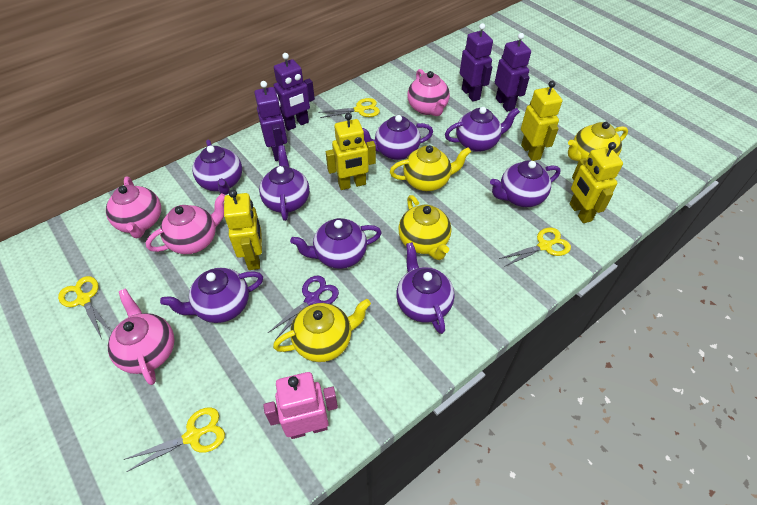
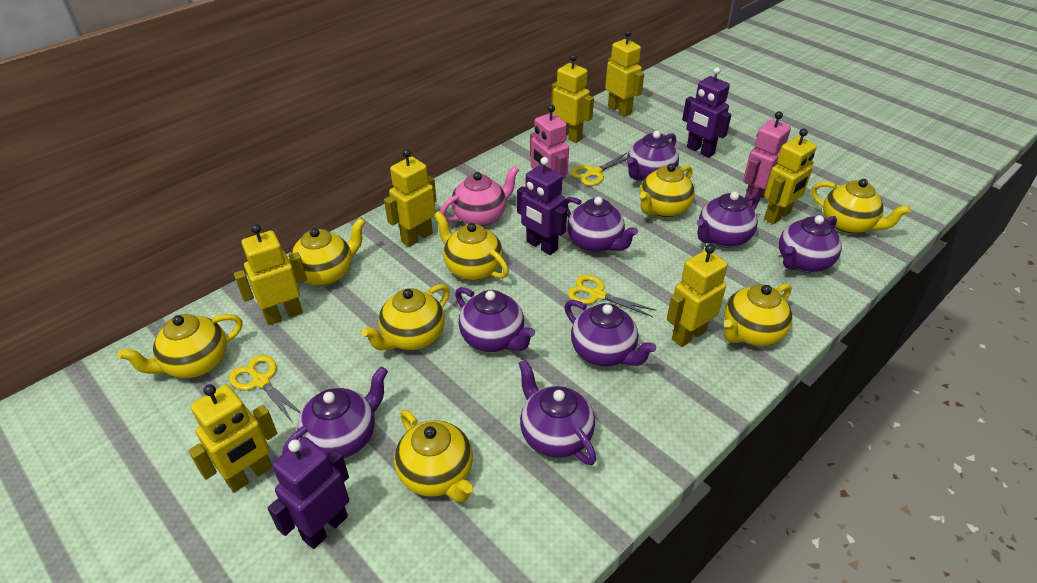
pink robot: [263,372,338,439] = 1 -> [530,104,569,180] [743,111,791,206] = 2
pink teapot: [106,176,161,239] [108,289,174,385] [146,193,226,254] [407,69,450,116] = 4 -> [441,166,519,226] = 1
purple robot: [254,81,287,161] [274,53,315,131] [460,23,493,102] [495,33,531,112] = 4 -> [268,437,349,549] [517,157,567,255] [682,67,731,158] = 3
purple scissors: [268,276,339,340] = 1 -> none = 0
yellow robot: [224,190,262,270] [326,113,376,190] [521,81,562,161] [570,142,623,223] = 4 -> [188,384,277,492] [234,224,307,325] [384,149,437,247] [551,54,594,143] [605,30,644,116] [667,244,728,347] [764,128,817,224] = 7
yellow scissors: [58,276,111,339] [123,408,225,472] [318,98,380,118] [499,228,571,267] = 4 -> [229,355,301,423] [568,275,657,317] [571,153,627,186] = 3
yellow teapot: [273,299,371,362] [390,145,471,191] [398,195,451,260] [568,122,628,161] = 4 -> [118,314,242,378] [287,218,365,286] [362,284,450,350] [394,410,473,502] [434,211,509,281] [640,163,695,218] [724,284,792,346] [811,179,911,234] = 8

